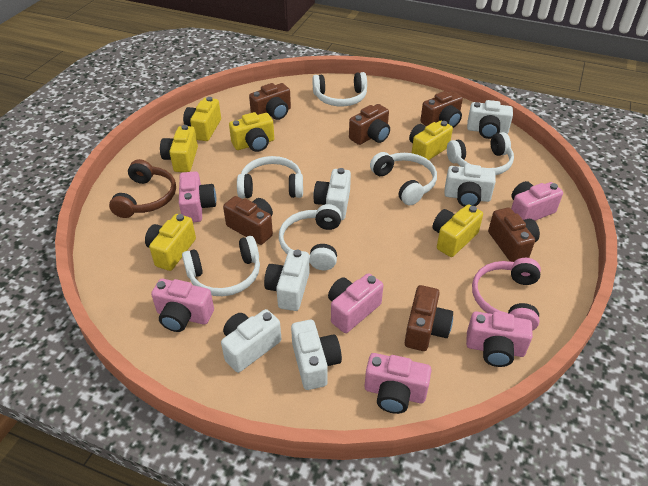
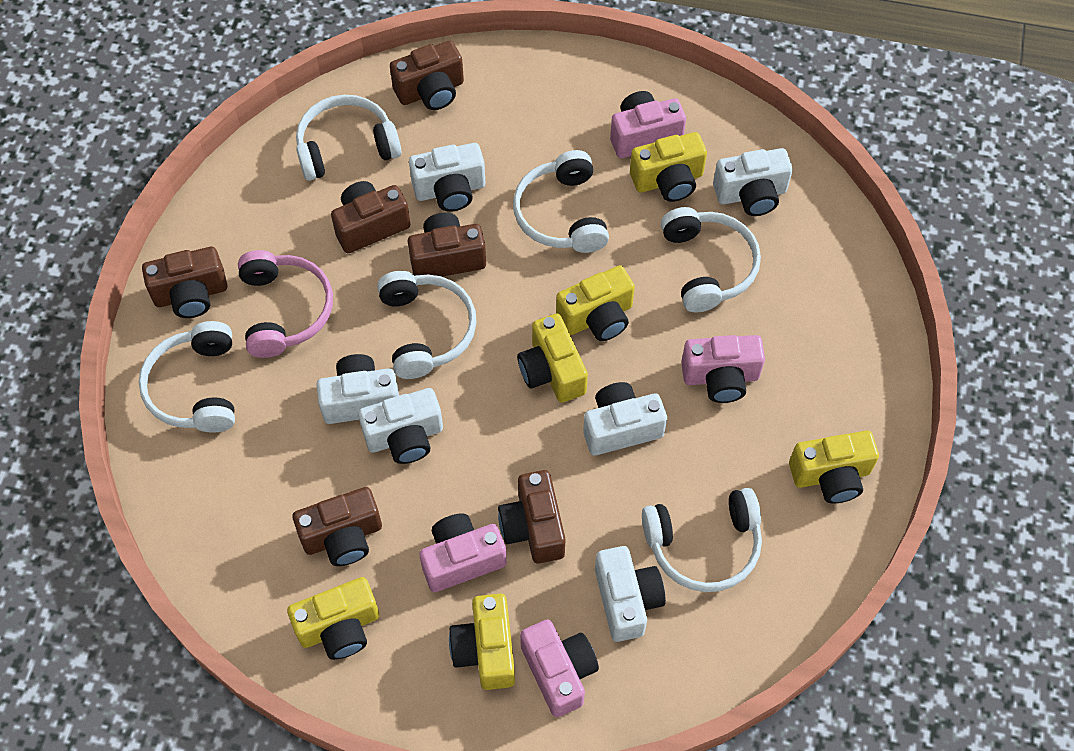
brown headphones: [109,159,176,218] = 1 -> none = 0
pink camera: [151,279,214,332] [179,171,216,222] [328,273,383,333] [365,353,431,414] [466,311,533,367] [511,181,563,221] = 6 -> [419,513,507,592] [520,619,599,717] [610,91,686,158] [681,335,765,403] = 4

